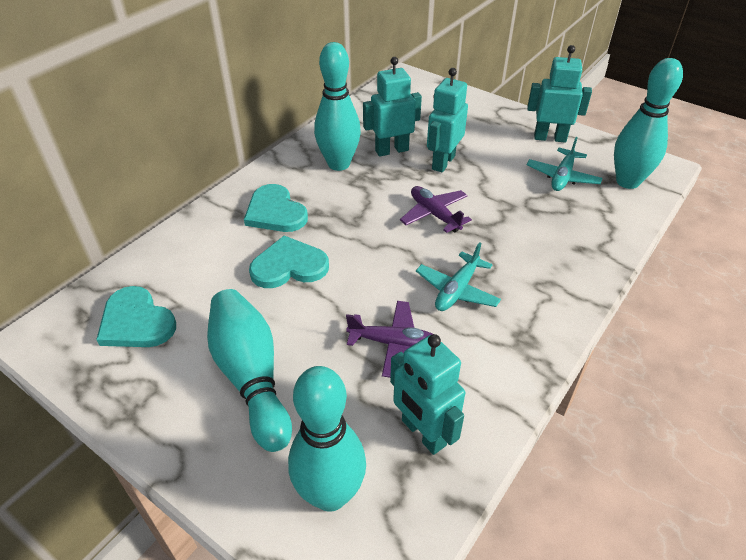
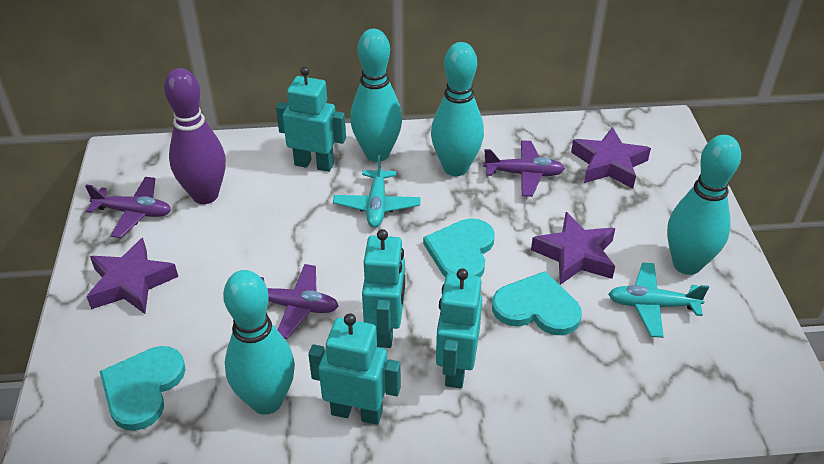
purple bowling pin: none = 0 -> [164,68,226,204] = 1
purple plane: [346,301,432,378] [400,186,472,233] = 2 -> [85,177,171,238] [261,264,338,339] [483,140,565,197] = 3
purple star: none = 0 -> [86,238,178,314] [531,212,615,285] [571,127,651,188] = 3

